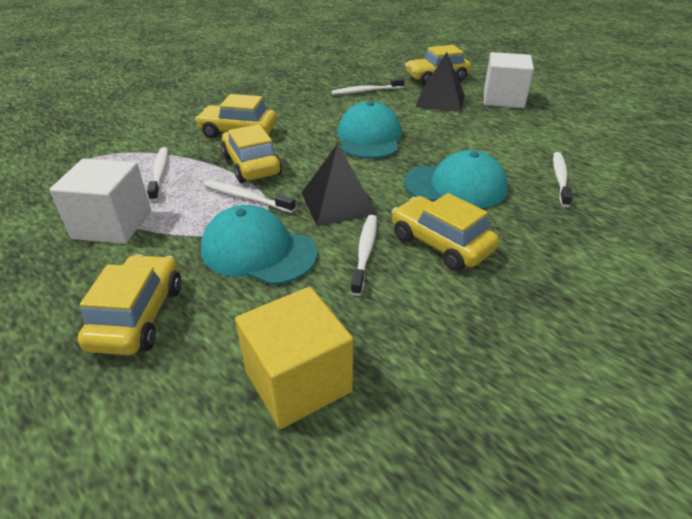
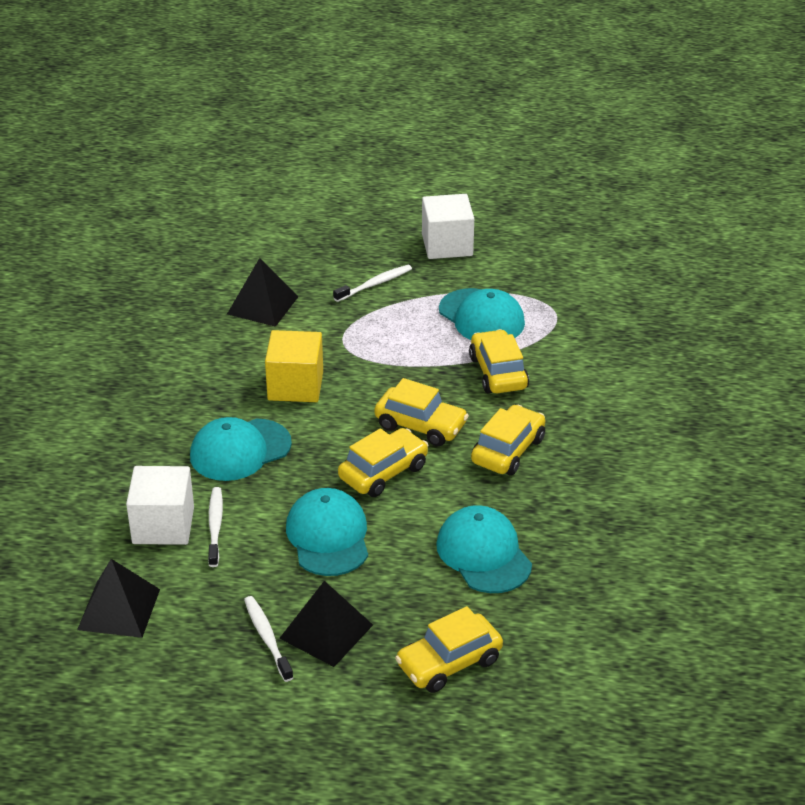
black pyramid: [301,144,378,226] [416,52,465,112] = 2 -> [77,559,160,638] [227,258,298,327] [279,581,373,667] = 3
turquoise cap: [201,205,318,285] [338,101,402,159] [404,150,508,208] = 3 -> [190,417,292,481] [286,488,368,576] [436,505,532,593] [439,288,525,340] = 4
white toothbrush: [147,147,168,201] [204,181,296,213] [332,78,405,95] [351,215,377,296] [553,152,573,207] = 5 -> [208,487,223,567] [244,596,293,682] [333,265,412,302] = 3

